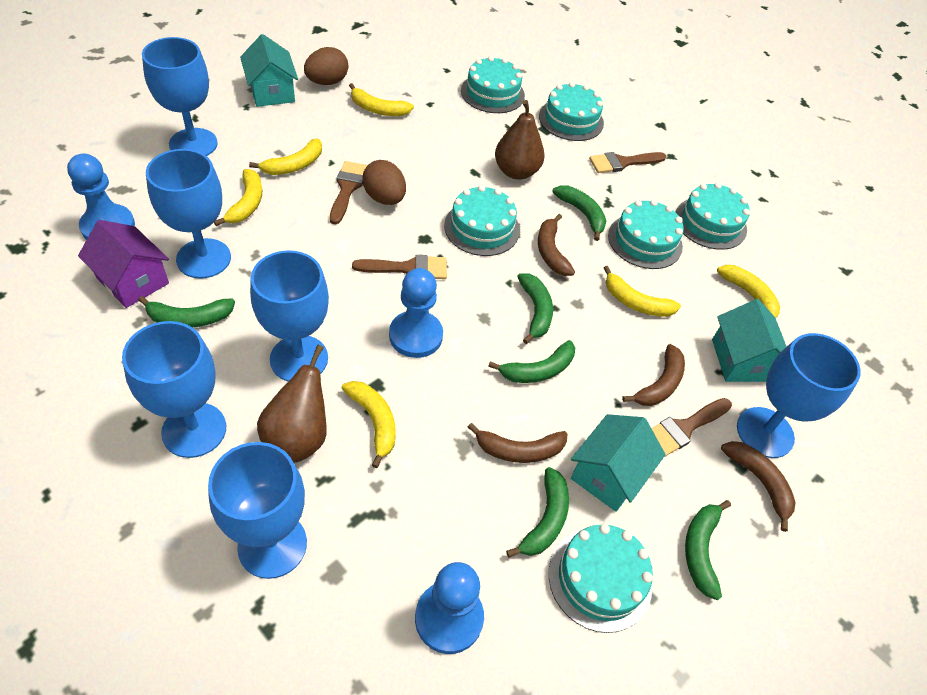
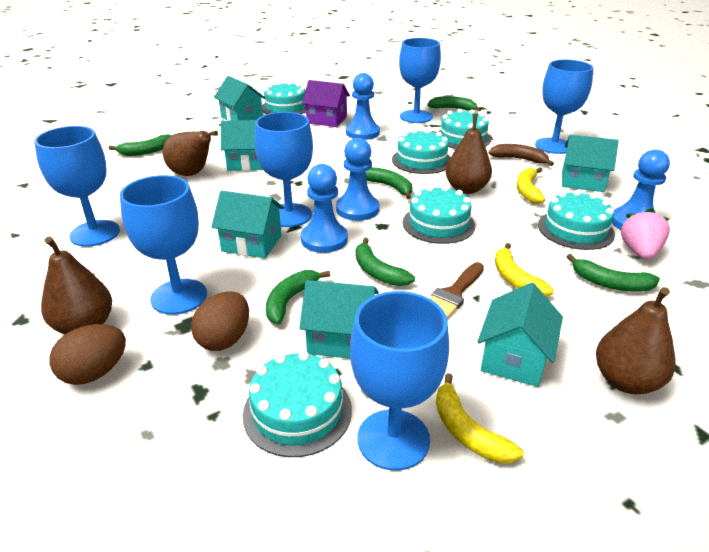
blue pawn: [67,154,135,240] [389,268,443,358] [415,562,484,654] = 3 -> [301,164,348,253] [336,138,379,221] [346,73,380,140] [612,149,670,229] = 4
brown banana: [468,423,568,463] [538,214,575,276] [622,344,685,406] [721,441,796,532] = 4 -> [489,144,554,166] = 1
brown brush: [330,161,368,224] [352,255,447,279] [589,152,666,173] [651,398,732,457] = 4 -> [429,262,484,319] = 1
brown pear: [257,345,327,462] [495,100,544,180] = 2 -> [41,236,112,334] [163,131,218,176] [445,114,492,194] [596,287,675,394] = 4
pink strawberry: none = 0 -> [619,208,670,260] = 1
turquoise house: [240,34,298,107] [571,414,666,512] [712,299,787,382] = 3 -> [211,190,284,258] [214,76,265,121] [221,120,263,171] [299,280,379,359] [477,283,563,387] [562,135,619,192] = 6
yellow banana: [214,169,262,226] [249,138,322,175] [341,381,396,468] [349,83,414,116] [604,266,681,317] [717,265,780,318] = 6 -> [436,373,524,463] [495,243,554,297] [517,168,545,204] = 3

